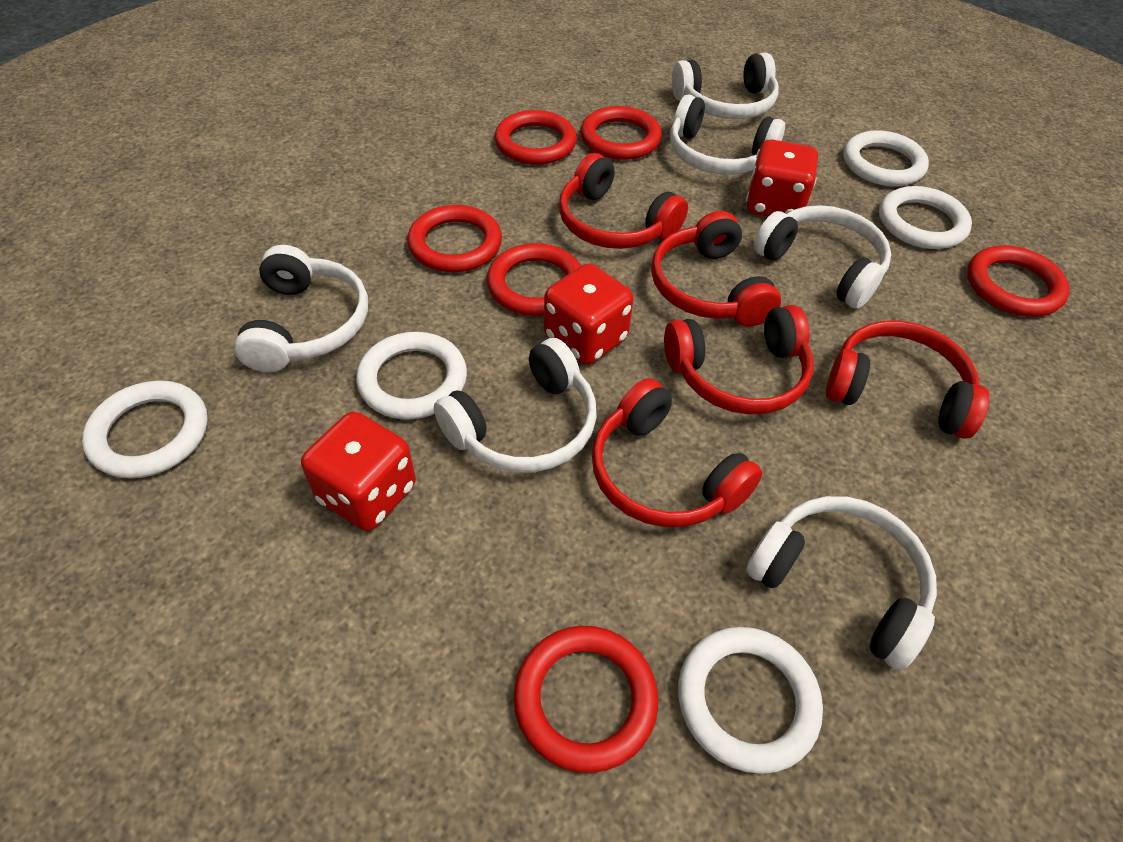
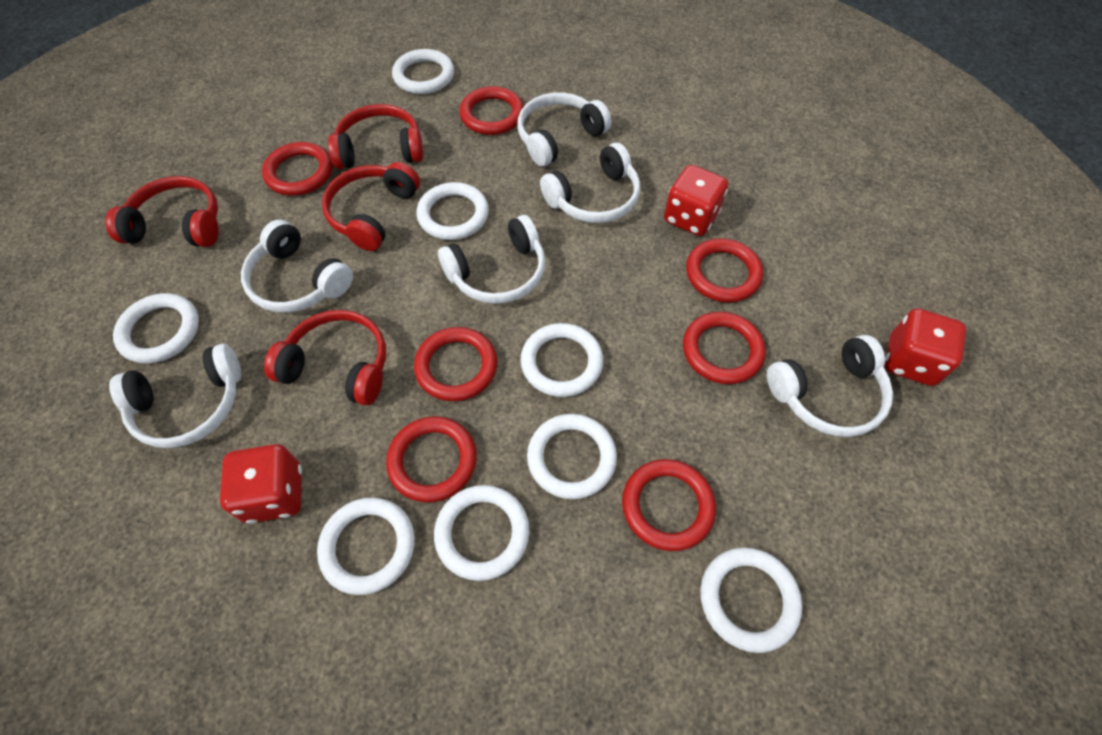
red headphones: [559,153,688,249] [592,378,762,527] [651,211,781,327] [664,305,813,414] [826,321,989,438] = 5 -> [105,176,219,247] [264,310,386,406] [322,162,420,251] [328,104,424,169] = 4
red ring: [407,205,502,272] [487,243,581,316] [494,110,577,165] [514,626,658,773] [581,106,662,160] [967,245,1070,317] = 6 -> [262,142,333,196] [386,416,477,502] [414,327,497,401] [459,86,524,135] [622,459,716,551] [683,312,766,384] [686,238,763,302] = 7
white ring: [82,381,208,479] [356,332,467,420] [678,627,823,774] [844,130,929,186] [879,186,972,249] = 5 -> [113,293,199,364] [317,497,415,595] [392,49,454,94] [417,182,489,240] [434,485,530,581] [520,323,603,397] [527,414,617,499] [700,547,802,653] = 8

